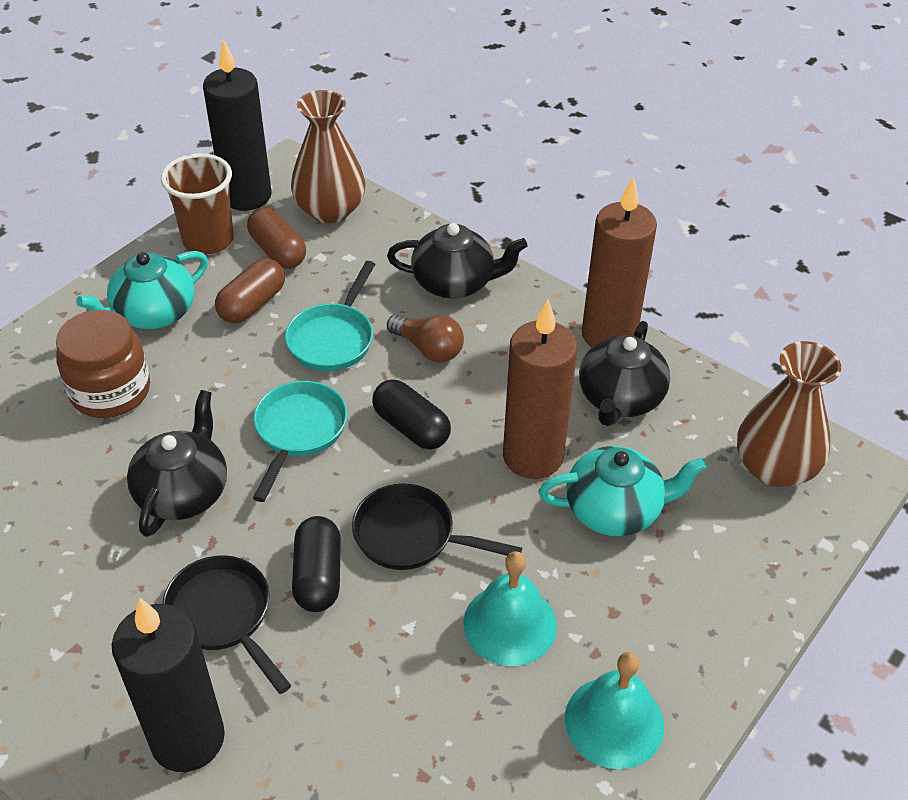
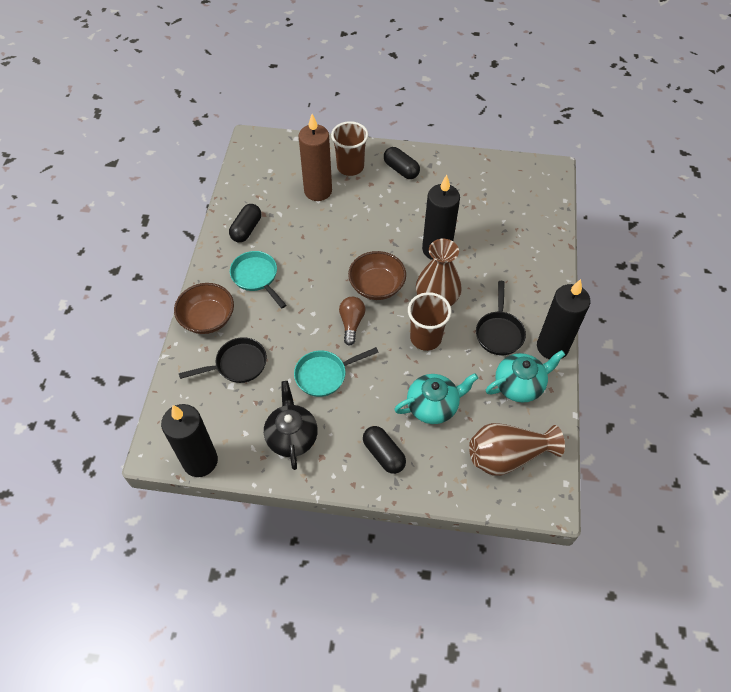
black candle: [112,598,225,772] [203,39,272,211] = 2 -> [161,404,218,477] [422,175,460,260] [537,279,590,359] = 3
black capsule: [292,516,341,612] [372,379,451,449] = 2 -> [229,204,261,242] [363,426,406,474] [384,147,420,179] = 3
black teapot: [127,390,227,537] [387,223,527,298] [579,321,670,426] = 3 -> [264,381,318,470] = 1
brown bowl: none = 0 -> [174,283,234,334] [348,251,406,300] = 2
brown candle: [503,300,577,479] [582,177,657,347] = 2 -> [299,114,332,201] = 1
brown capsule: [215,258,285,323] [247,207,306,269] = 2 -> none = 0
brown cup: [161,153,234,255] = 1 -> [331,121,368,176] [408,292,451,351] = 2
brown jar: [56,310,150,418] = 1 -> none = 0
turquoise bell: [463,551,557,666] [565,652,664,769] = 2 -> none = 0

